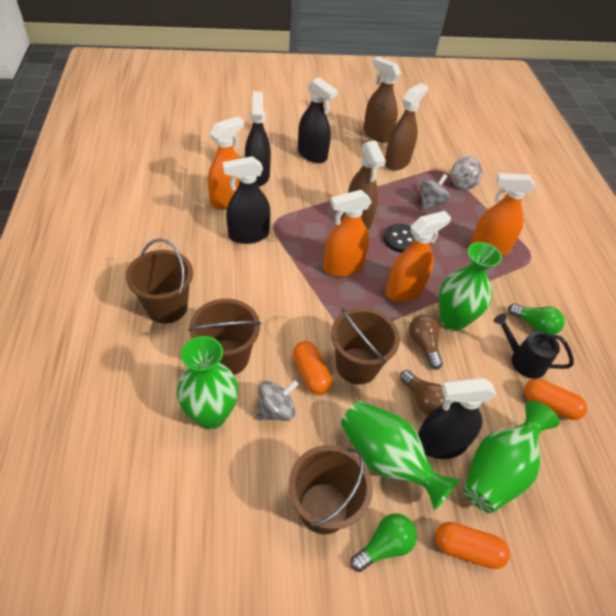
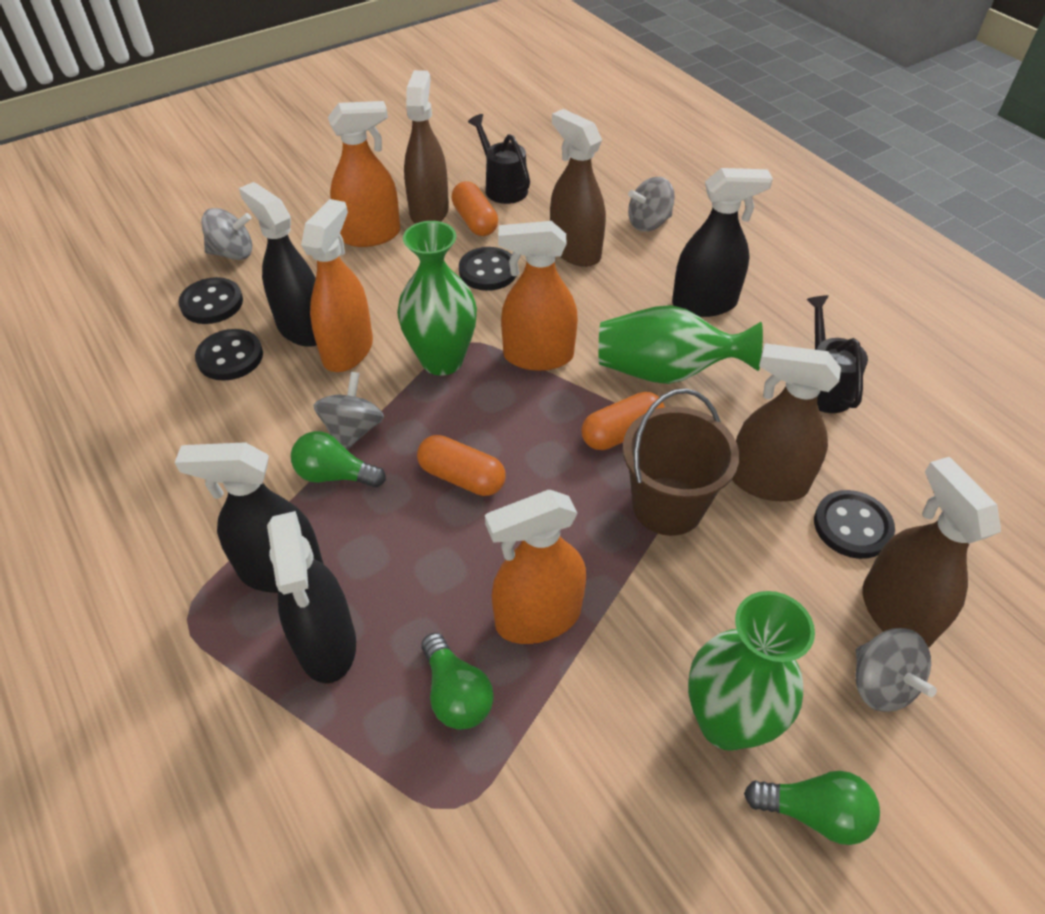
black button: [383,224,414,253] = 1 -> [178,277,243,324] [195,329,263,381] [459,247,516,291] [814,490,895,559] = 4
black watering can: [494,313,574,379] = 1 -> [468,114,530,204] [807,295,868,413] = 2
brown bucket: [126,239,193,324] [188,299,261,375] [289,445,373,534] [331,308,400,384] = 4 -> [623,389,739,536] = 1
brown light bulb: [400,370,445,415] [409,315,443,369] = 2 -> none = 0
brown spray bottle: [348,141,386,230] [363,57,401,143] [385,83,428,170] = 3 -> [404,70,449,224] [550,109,606,267] [732,343,841,501] [862,457,1001,648] = 4
green light bulb: [351,513,417,572] [508,304,565,335] = 2 -> [291,431,386,488] [421,633,494,730] [744,771,880,845] = 3
green vase: [177,336,238,429] [341,401,459,510] [439,242,502,331] [463,401,559,513] = 4 -> [397,221,477,376] [598,305,763,384] [688,591,815,751] = 3
grey spinning top: [256,380,299,421] [420,174,450,209] [451,156,482,190] = 3 -> [201,208,252,260] [313,372,384,450] [628,177,675,232] [856,628,937,712] = 4

